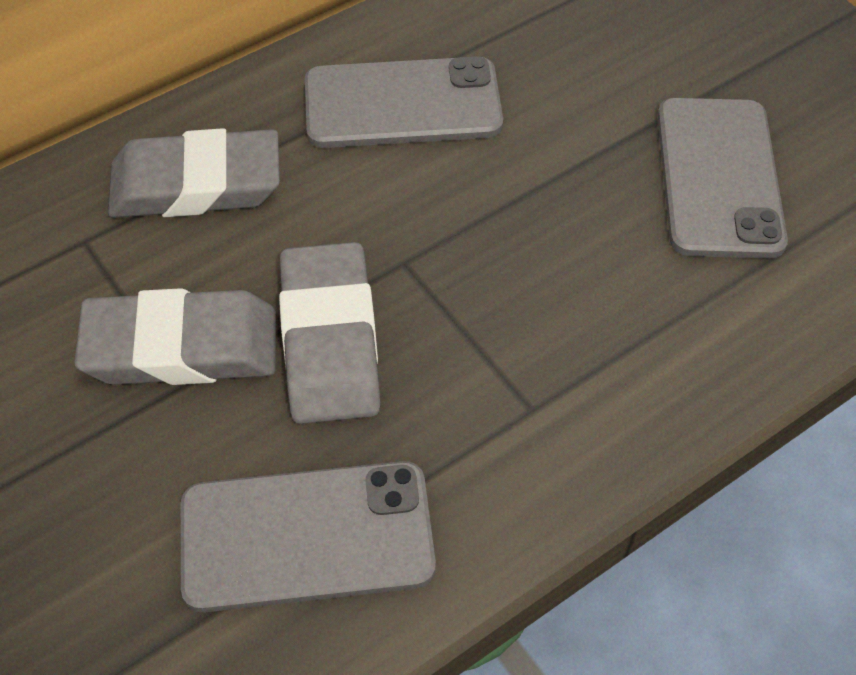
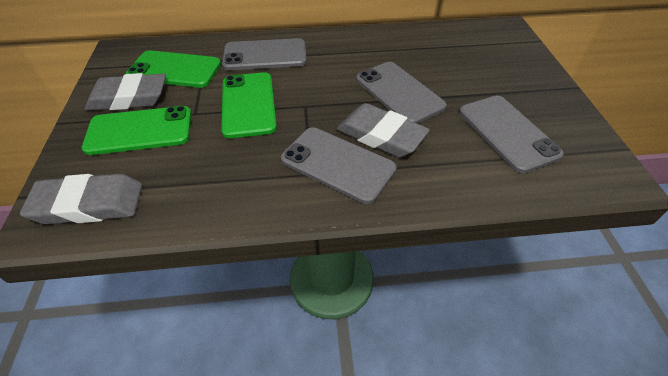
green phone: none = 0 -> [82,106,192,155] [125,50,221,88] [221,72,277,138] = 3
grey phone: [181,461,436,613] [305,56,503,148] [658,98,788,258] = 3 -> [222,38,307,70] [281,127,397,204] [356,62,447,124] [459,96,564,173] = 4

